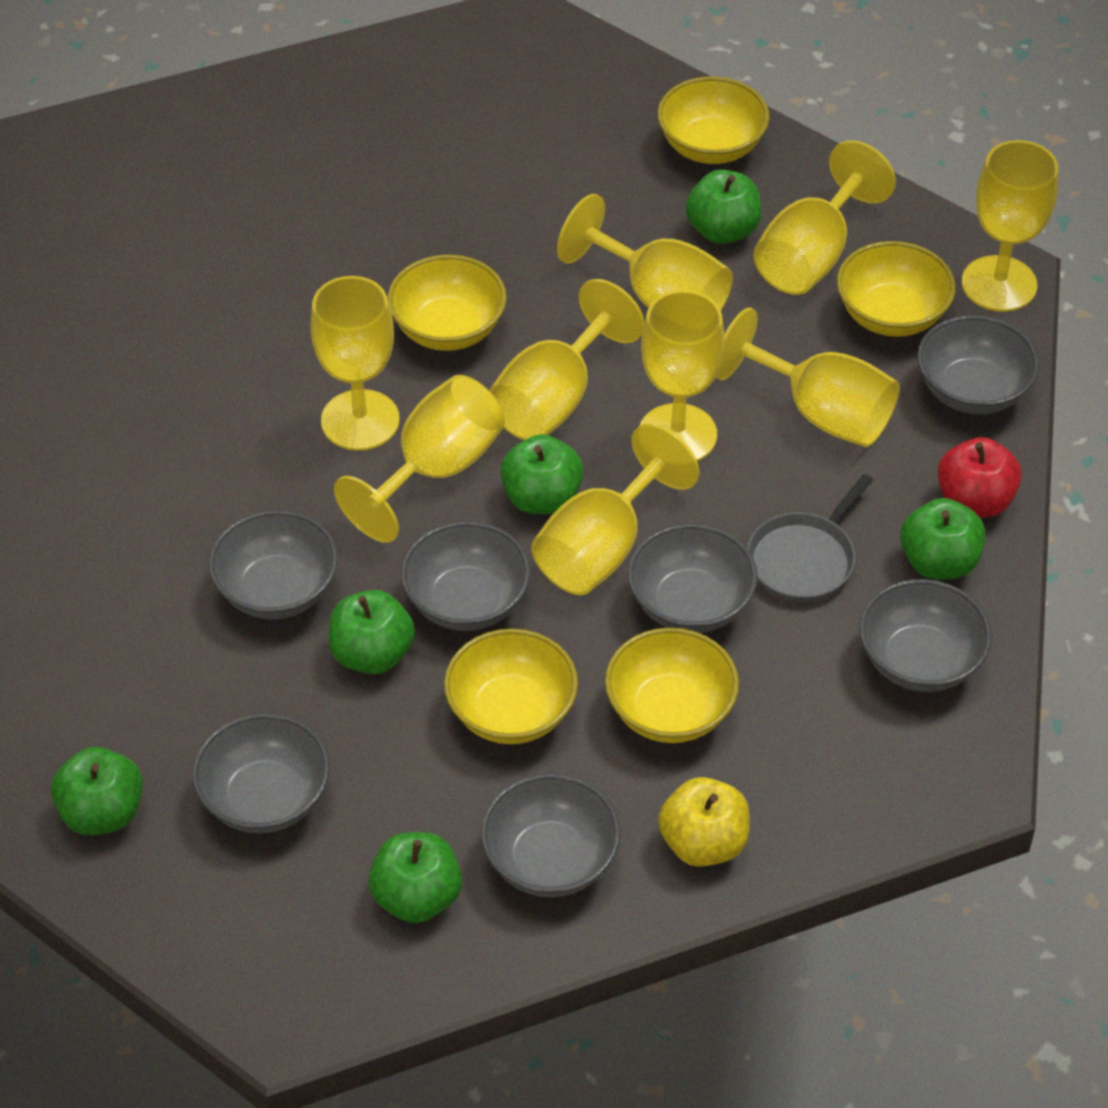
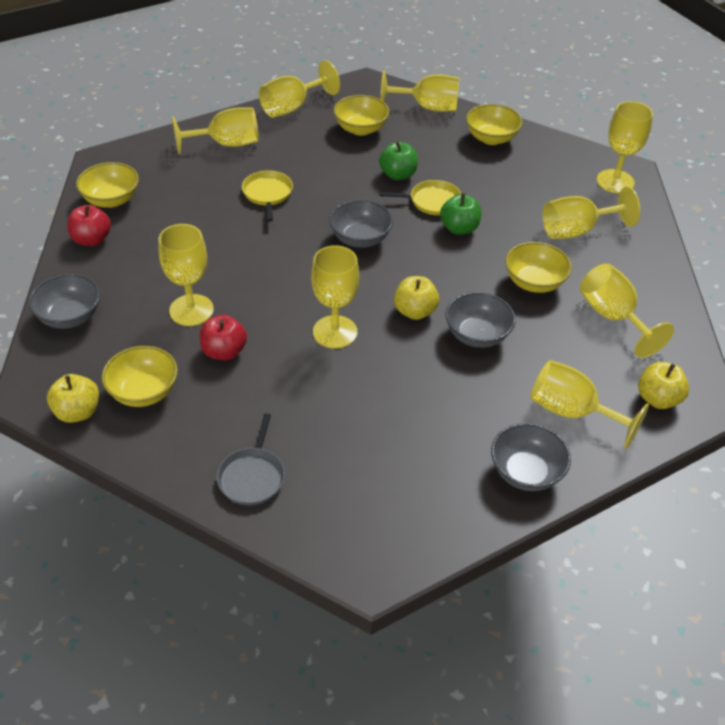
green apple: [51,747,143,835] [328,590,415,674] [368,832,462,923] [500,434,584,514] [686,169,762,244] [900,498,986,579] = 6 -> [379,141,418,180] [440,193,481,235] = 2
grey bowl: [192,713,330,834] [209,510,338,619] [401,521,531,631] [481,773,621,897] [628,524,758,633] [859,579,992,692] [917,315,1040,414] = 7 -> [29,274,100,329] [329,200,393,248] [446,292,516,348] [491,423,571,491] = 4
red apple: [937,437,1022,517] = 1 -> [67,205,111,246] [200,315,247,361] = 2
yellow apple: [658,777,750,867] = 1 -> [47,374,99,423] [394,276,439,320] [638,362,689,409] = 3
yellow pan: none = 0 -> [242,170,293,222] [379,180,461,215] = 2

